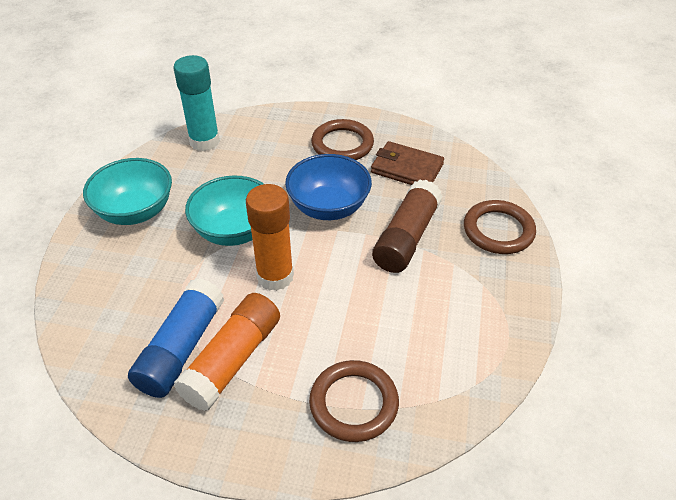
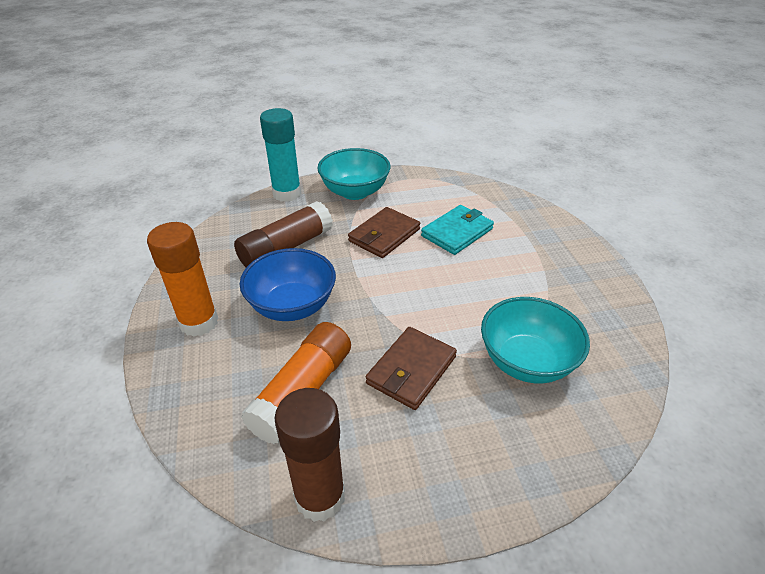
blue glue stick: [128,278,224,398] = 1 -> none = 0
brown glue stick: [372,180,443,273] = 1 -> [234,201,333,267] [275,388,345,522] = 2
brown ring: [309,360,399,442] [311,119,374,160] [464,200,536,254] = 3 -> none = 0
brown wallet: [371,141,444,185] = 1 -> [348,207,420,258] [366,327,457,410] = 2
turquoise wallet: none = 0 -> [421,205,494,255] = 1

